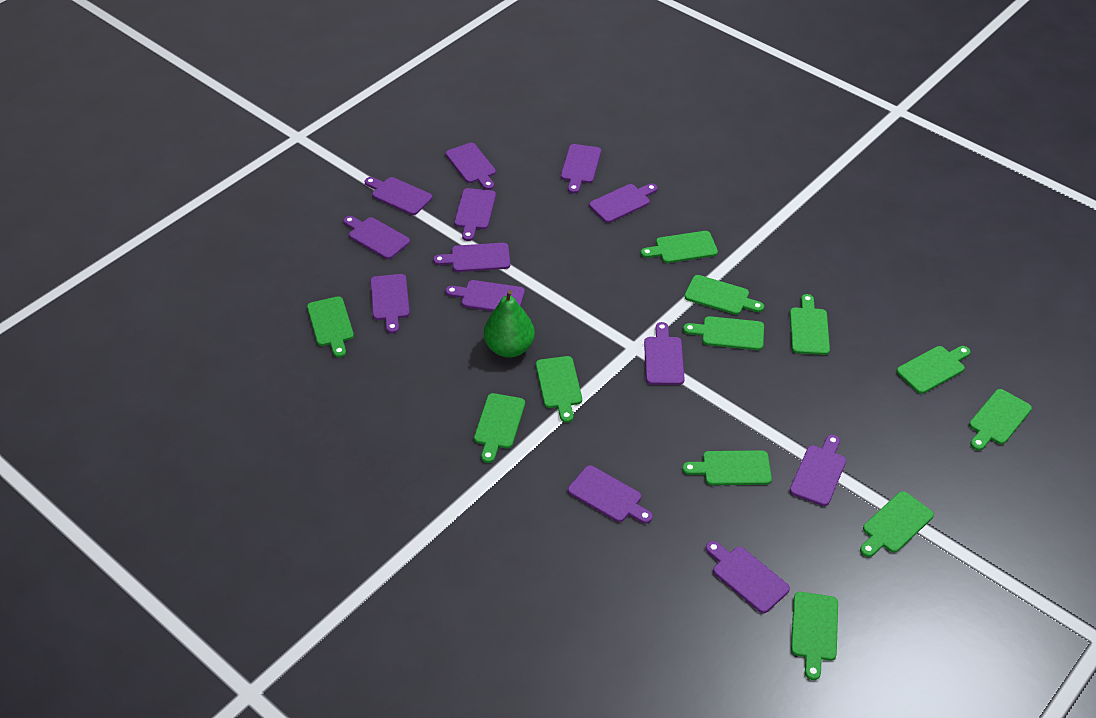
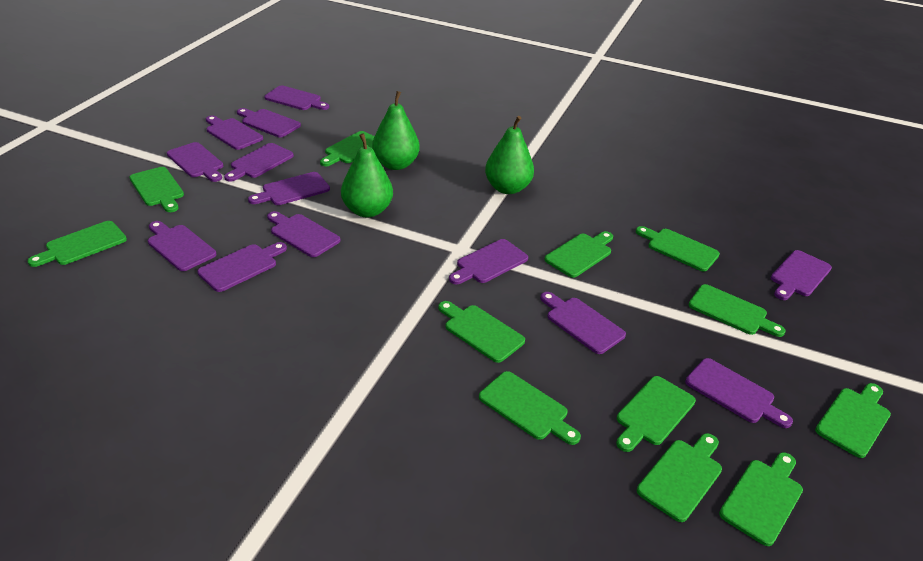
green pear: [484,290,535,358] = 1 -> [341,133,393,218] [372,91,420,170] [485,116,534,194] = 3

